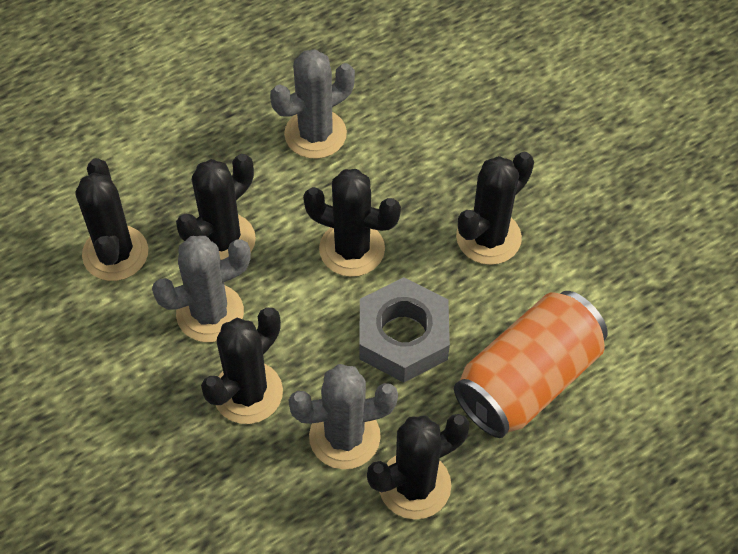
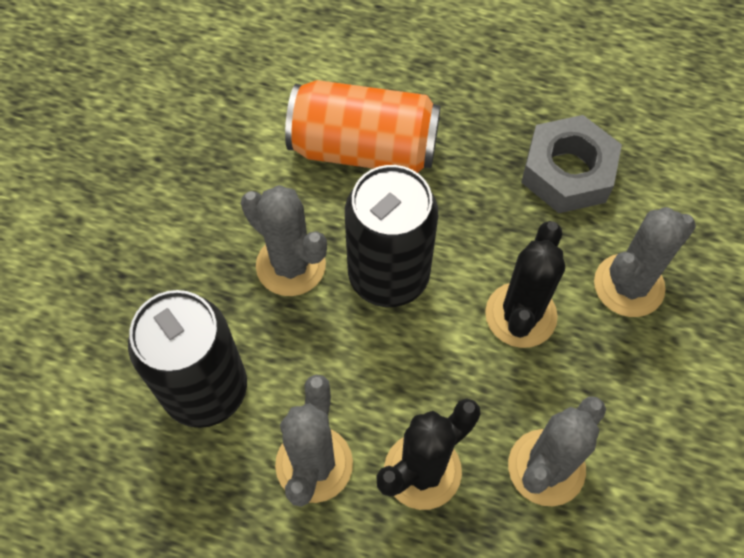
black cactus: [76,158,148,281] [176,154,256,260] [201,307,283,424] [303,169,401,277] [367,414,470,519] [456,152,534,265] = 6 -> [377,398,481,510] [485,221,565,348] = 2
black can: none = 0 -> [128,290,247,428] [345,165,438,307] = 2
grey cactus: [152,236,251,342] [270,49,355,159] [288,364,398,469] = 3 -> [241,185,327,296] [275,375,353,507] [508,396,606,506] [594,207,696,317] = 4

